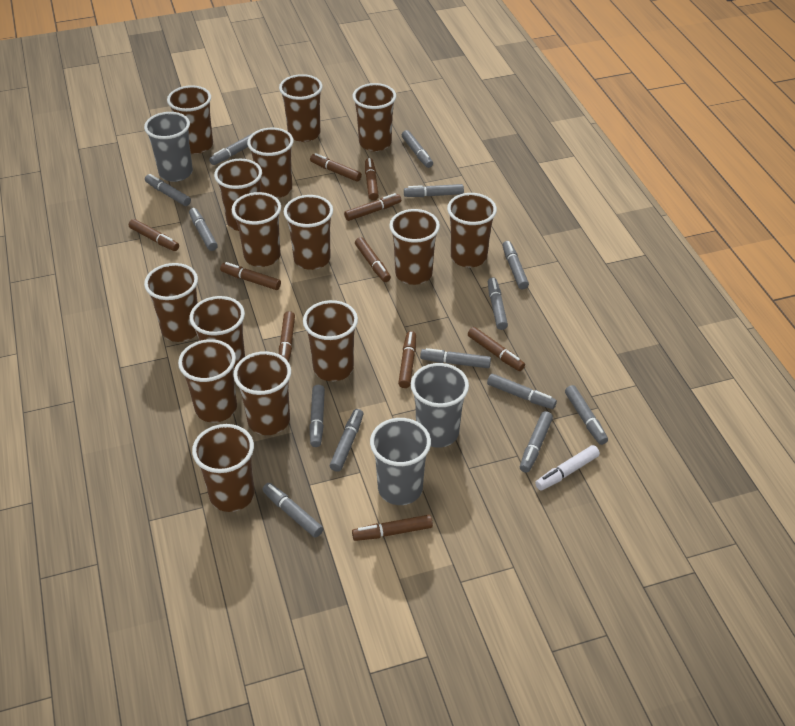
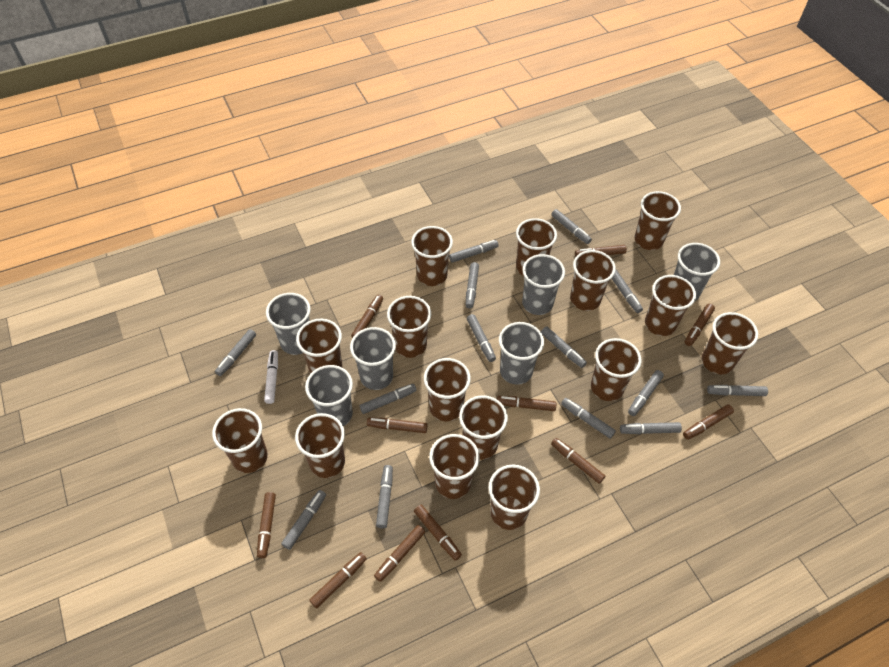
brown marker: [129,219,179,251] [220,262,281,290] [279,311,295,362] [310,153,362,182] [344,193,401,221] [352,515,433,541] [355,237,391,282] [365,158,379,201] [398,331,416,388] [468,327,525,371] = 10 -> [257,492,276,558] [309,552,367,609] [351,295,383,338] [367,417,427,433] [374,525,425,582] [414,505,462,561] [497,396,556,411] [551,438,605,484] [575,245,627,257] [683,405,734,440] [685,304,715,346] = 11
grey cup: [144,112,193,182] [370,418,431,505] [411,363,469,448] = 3 -> [266,293,311,355] [305,365,353,426] [350,327,396,390] [499,322,544,385] [522,254,565,315] [674,243,720,301] = 6

